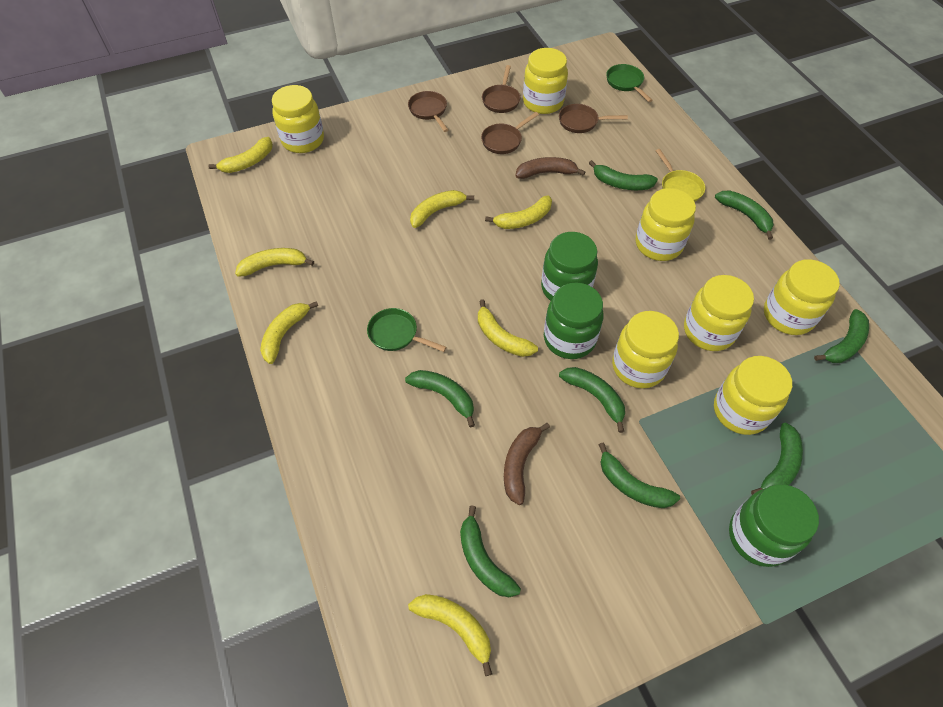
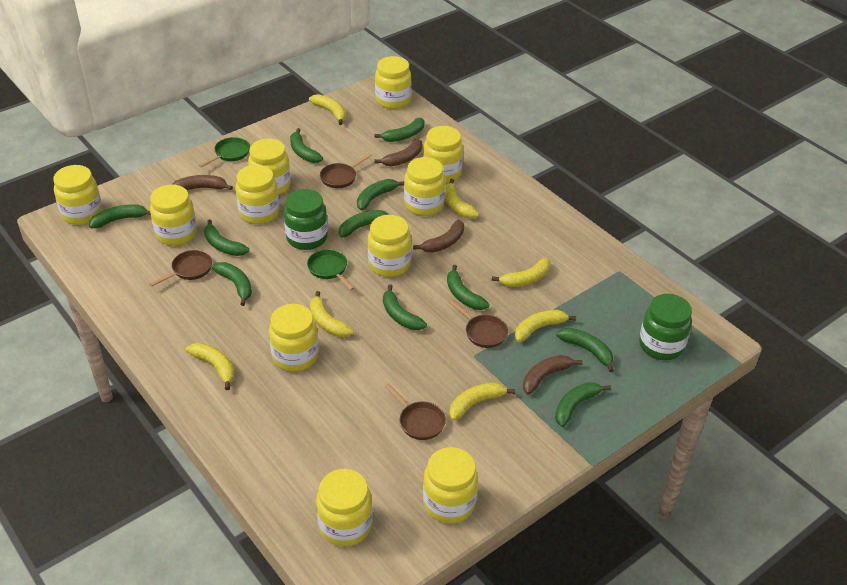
brown banana: [504,423,550,505] [515,157,585,179] = 2 -> [172,175,233,190] [375,139,422,166] [413,220,464,253] [523,355,583,395] = 4
green banana: [405,370,475,428] [460,506,521,597] [559,367,625,433] [589,160,658,190] [598,443,680,508] [715,190,774,240] [751,423,803,495] [814,309,869,363] = 8 -> [89,204,151,228] [204,219,249,256] [212,262,252,306] [290,128,323,163] [339,210,397,237] [357,179,404,211] [374,118,425,142] [383,284,427,330] [447,265,490,310] [555,382,611,427] [556,328,614,372] = 11
green jar: [541,232,598,301] [544,282,604,359] [729,484,819,567] = 3 -> [284,189,328,250] [639,294,692,360] = 2
yellow jar: [272,85,324,153] [523,48,568,114] [612,311,679,388] [636,188,696,261] [684,275,754,351] [714,356,792,435] [764,259,840,335] = 7 -> [53,165,102,225] [150,185,197,246] [235,165,279,224] [248,138,291,195] [269,304,319,372] [316,469,373,547] [368,215,411,277] [375,56,412,109] [404,157,445,216] [423,126,463,183] [423,447,478,523] = 11
yellow pan: [656,149,705,202] = 1 -> none = 0

